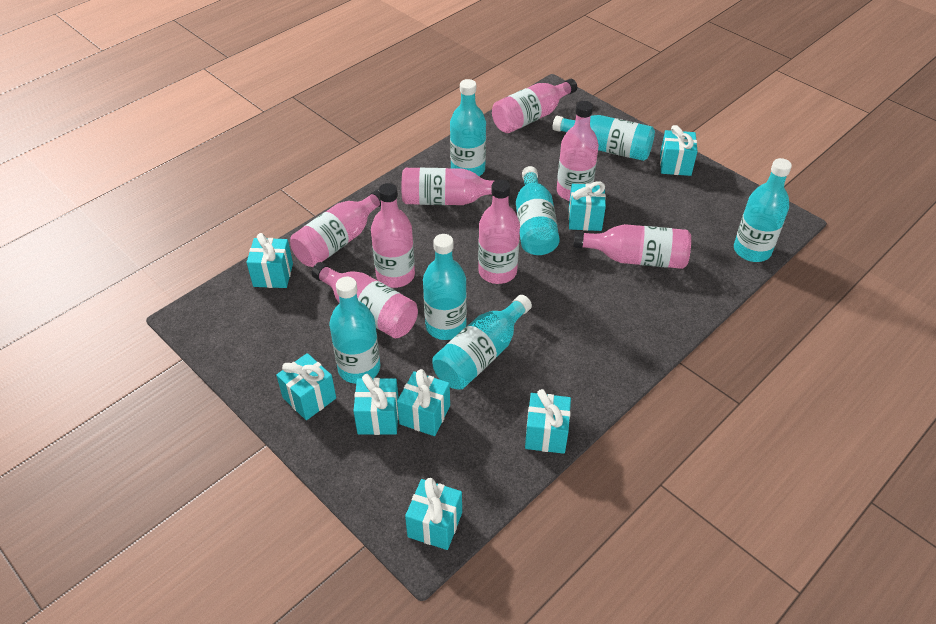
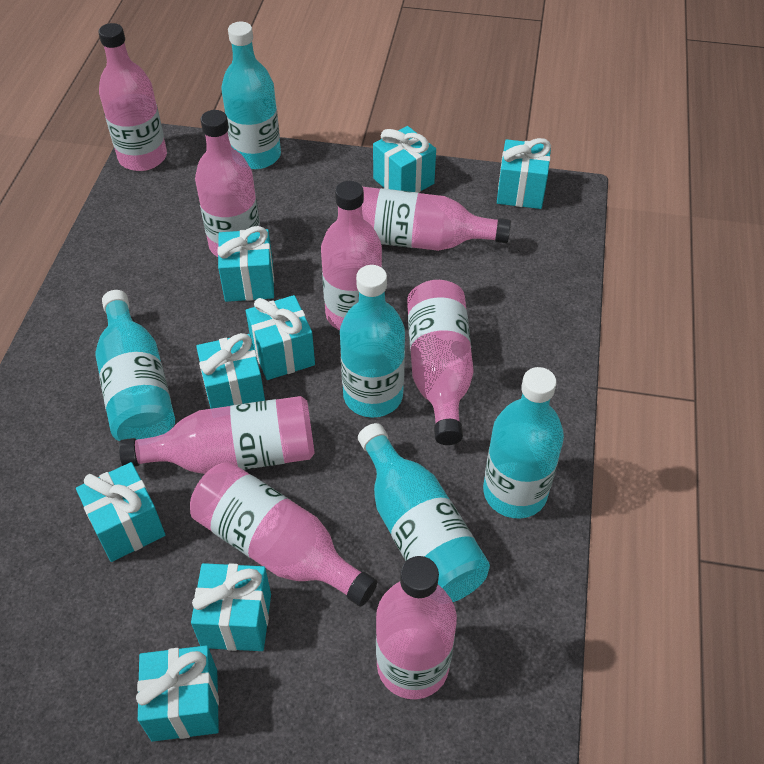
turquoise bottle: [329,277,380,384] [423,234,467,340] [432,295,532,390] [450,79,486,176] [516,166,560,255] [552,115,655,161] [734,158,792,262] = 7 -> [96,290,175,442] [221,21,281,169] [340,265,405,418] [358,423,490,602] [483,367,564,518] = 5

